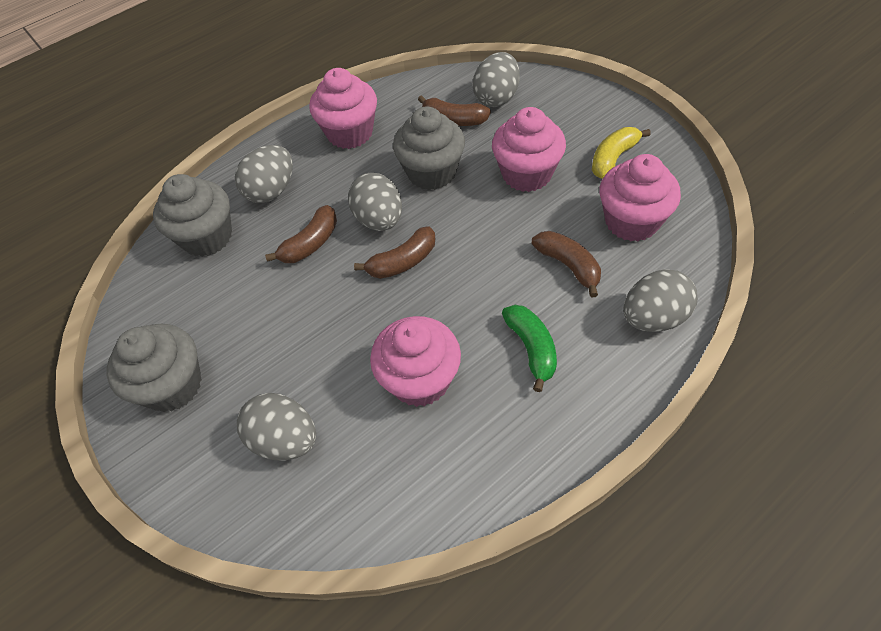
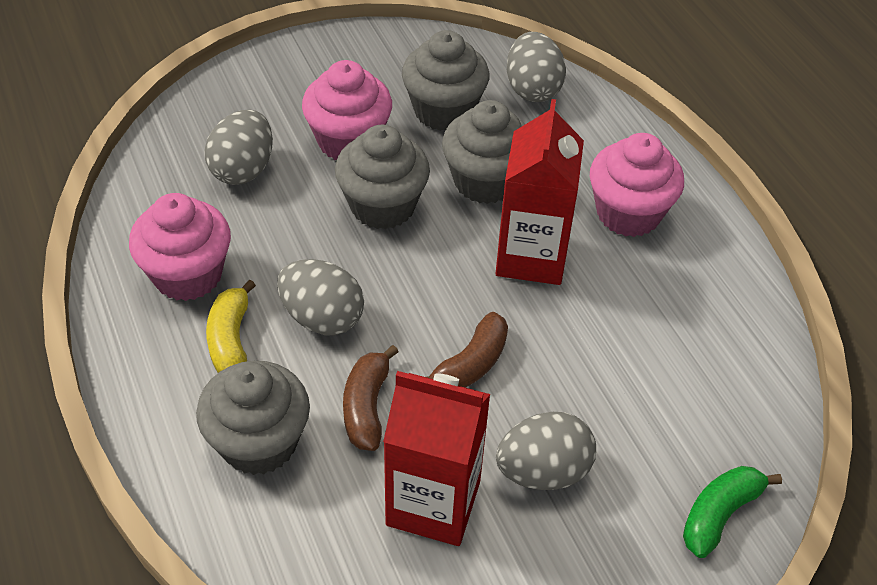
brown banana: [265,205,337,263] [354,226,435,279] [418,95,491,126] [531,231,601,297] = 4 -> [343,345,398,451] [427,312,508,388] = 2
grey cupcake: [106,324,202,412] [153,174,232,257] [393,107,465,190] = 3 -> [196,361,310,475] [335,125,430,229] [402,30,489,131] [442,100,525,204] = 4
grey egg: [235,145,293,203] [237,393,316,461] [348,173,402,231] [473,52,520,107] [623,269,698,332] = 5 -> [205,110,273,185] [277,259,364,335] [496,412,596,490] [507,32,566,102] = 4
pink cupcake: [309,68,377,149] [370,316,461,407] [492,107,566,192] [599,154,681,241] = 4 -> [129,193,231,301] [302,60,392,160] [590,133,684,237] = 3
red carton: none = 0 -> [383,371,490,546] [495,99,584,285] = 2

